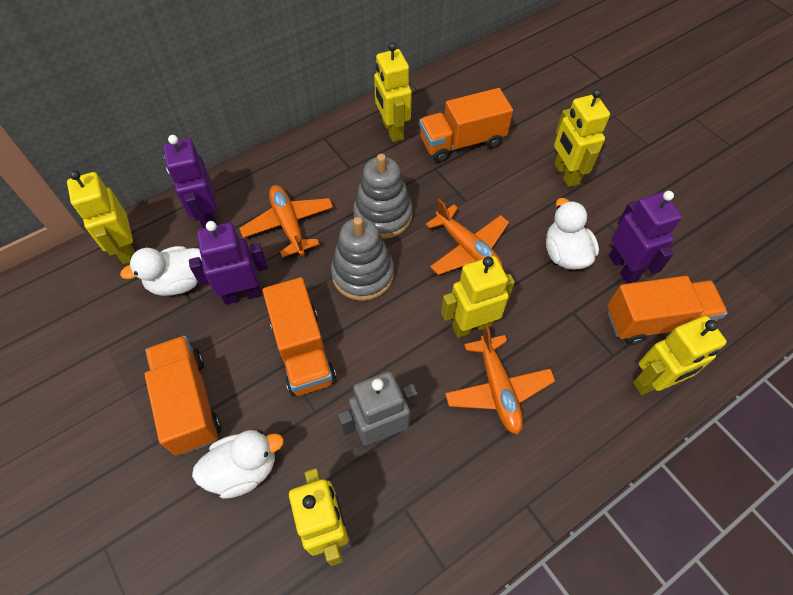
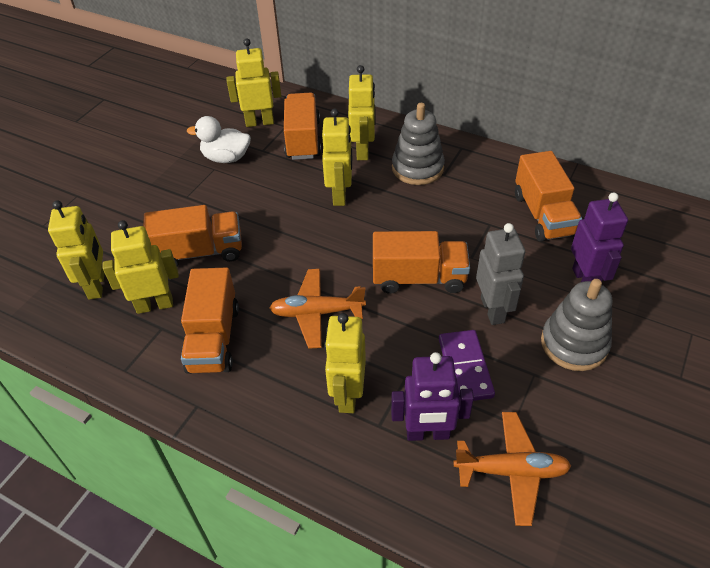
orange plane: [239,185,334,257] [426,199,509,275] [445,325,556,434] = 3 -> [269,269,366,349] [454,412,571,526] = 2
orange truck: [145,336,221,455] [263,277,337,396] [419,88,513,163] [608,276,728,345] = 4 -> [143,205,242,266] [181,267,239,374] [284,93,321,160] [373,231,470,294] [515,151,582,242] = 5
purple domino: none = 0 -> [439,330,495,401] = 1
purple robot: [163,135,217,228] [189,221,268,305] [609,191,682,284] = 3 -> [391,352,474,441] [571,193,628,282] = 2
white duck: [120,246,202,296] [192,430,284,499] [546,198,599,270] = 3 -> [187,116,251,163] = 1

